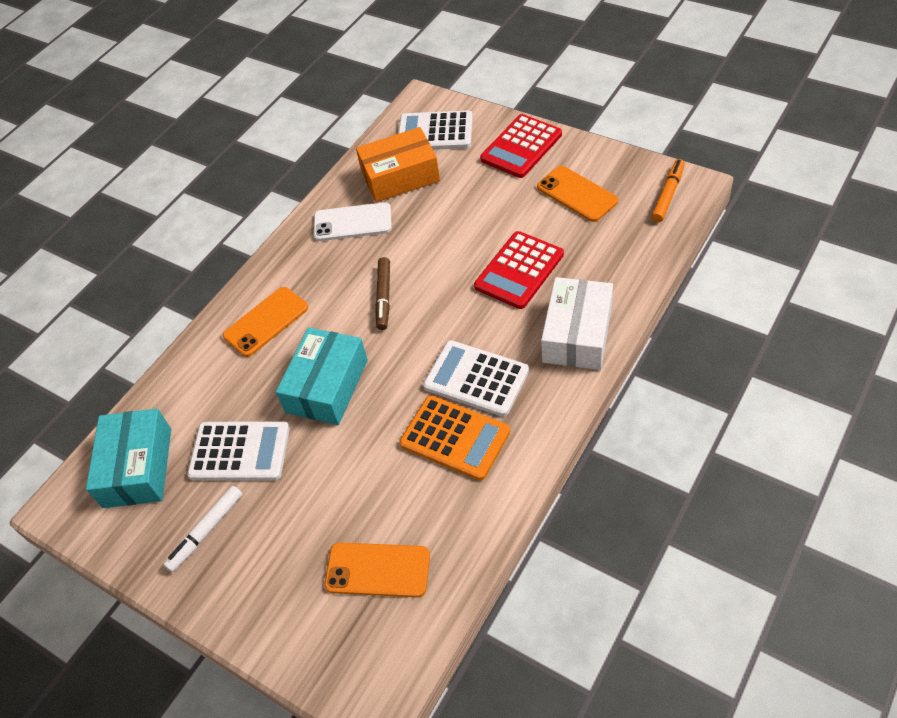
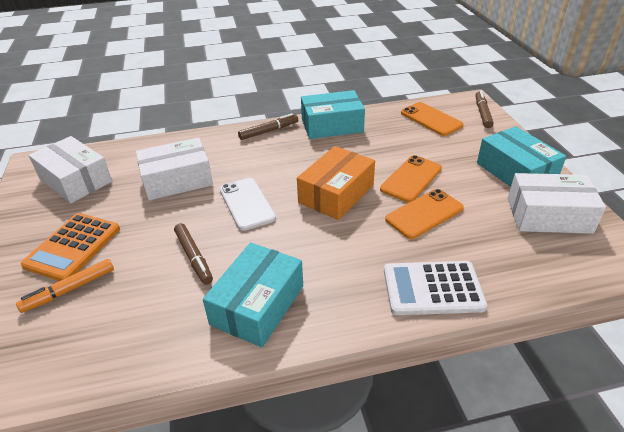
brown marker: [375,257,390,330] = 1 -> [174,223,213,285] [238,113,298,140] [475,91,494,128] = 3
red calculator: [474,231,564,309] [480,114,562,178] = 2 -> none = 0
turquoise box: [86,409,171,508] [276,327,368,425] = 2 -> [203,243,303,347] [301,90,365,139] [477,126,566,187] = 3
white box: [541,277,613,370] = 1 -> [29,136,112,203] [136,138,213,201] [508,173,606,234] = 3
white calculator: [187,421,290,481] [398,111,473,150] [423,340,529,417] = 3 -> [384,261,487,315] = 1
white marker: [163,486,242,572] = 1 -> none = 0

